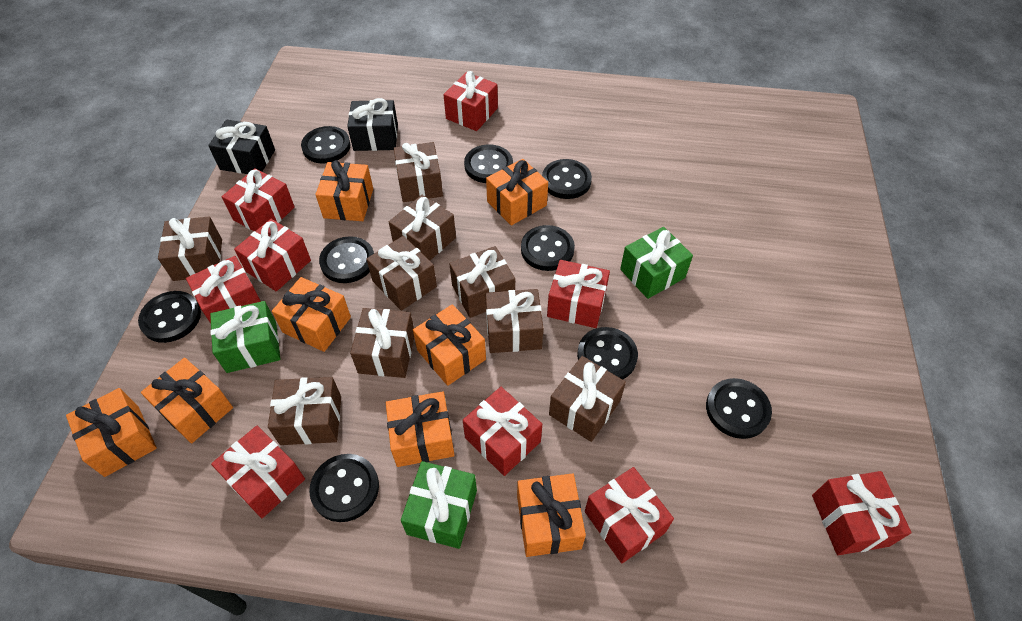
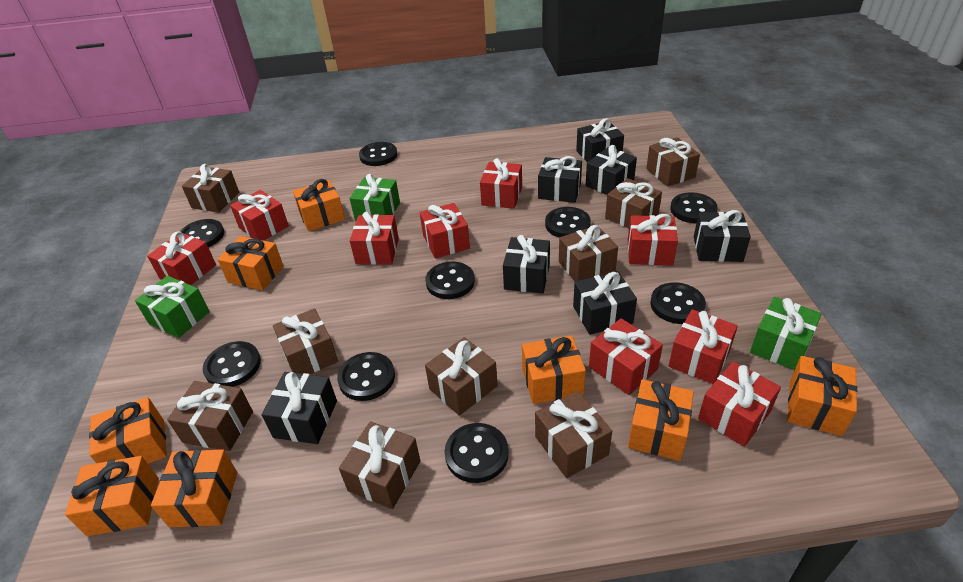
black gift: [208,120,275,174] [347,98,398,151] = 2 -> [262,372,337,444] [503,235,550,294] [538,156,582,203] [573,271,637,335] [576,118,624,162] [585,145,637,195] [694,210,751,262] = 7

